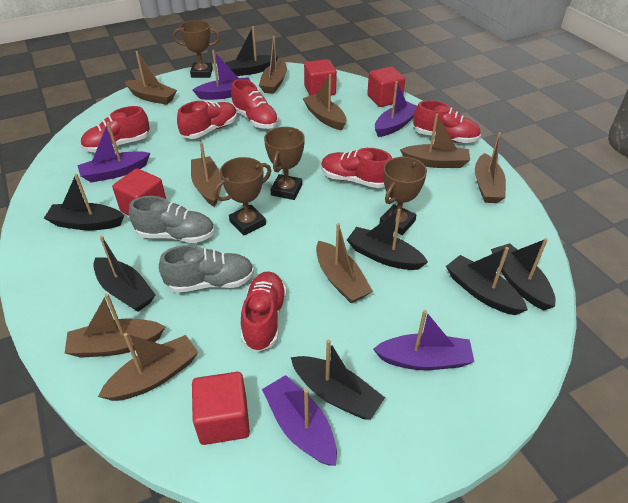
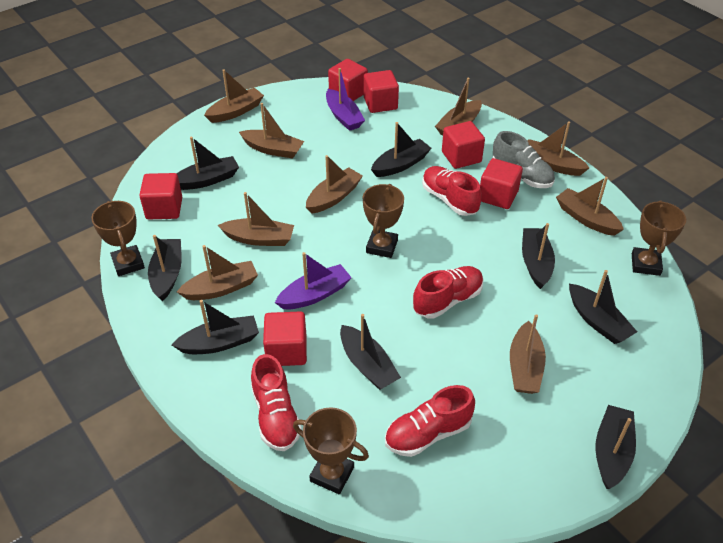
black boat: [44,174,124,230] [93,236,156,312] [225,26,279,76] [291,340,385,420] [347,209,428,270] [446,247,528,315] [491,238,556,310] = 7 -> [148,235,182,301] [172,300,259,354] [176,137,239,190] [340,314,401,390] [371,122,431,177] [522,223,555,289] [569,270,637,344] [595,405,636,489] = 8
grey shoe: [129,196,215,243] [159,245,254,293] = 2 -> [493,131,555,188] = 1
purple boat: [77,122,150,183] [193,50,250,100] [262,375,337,466] [373,310,474,370] [375,81,417,137] = 5 -> [275,252,352,309] [326,68,365,131] = 2
red cube: [112,168,166,215] [192,372,250,445] [304,59,337,96] [367,66,405,107] = 4 -> [139,173,182,219] [263,311,307,366] [328,59,368,101] [364,70,399,113] [442,121,485,169] [480,158,523,209] = 6
red shoe: [80,106,150,152] [177,101,237,139] [231,79,279,129] [241,271,287,352] [321,148,392,188] [413,100,481,143] = 6 -> [251,354,302,451] [385,385,475,457] [413,266,483,318] [422,166,482,216] = 4

